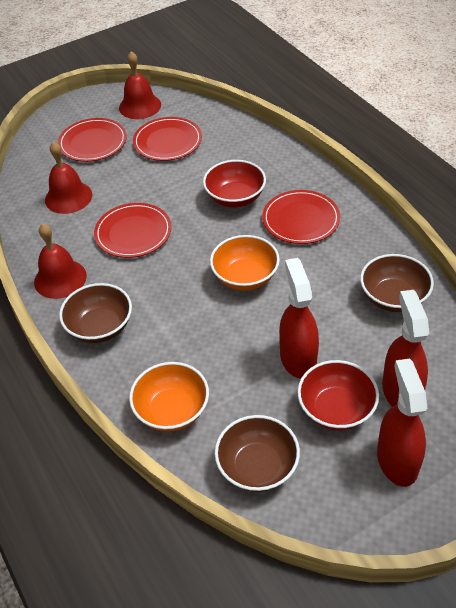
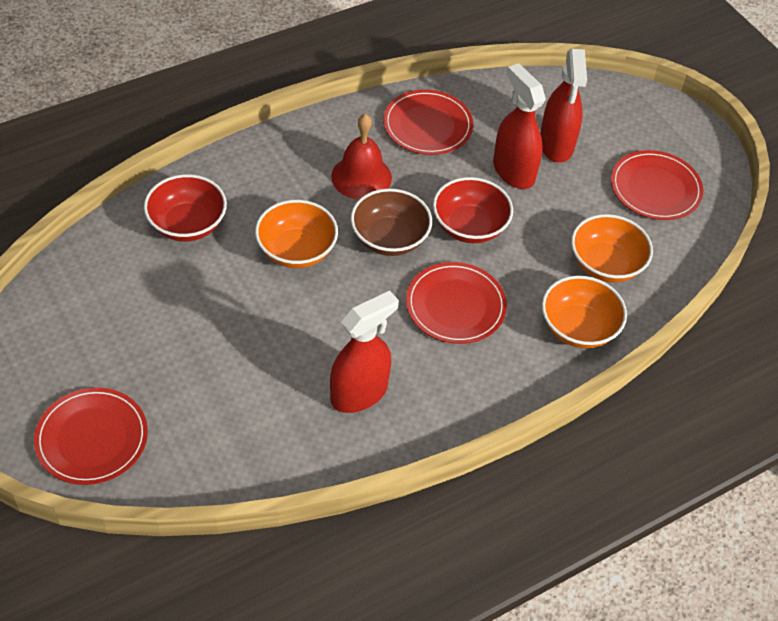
brown bowl: [59,283,132,343] [215,415,300,492] [360,254,434,312] = 3 -> [351,188,432,256] = 1
orange bowl: [129,362,209,432] [210,235,280,291] = 2 -> [255,200,338,268] [542,276,627,348] [571,214,653,282] = 3
red bell: [34,224,87,299] [45,142,92,214] [119,51,161,119] = 3 -> [331,114,392,200] = 1

